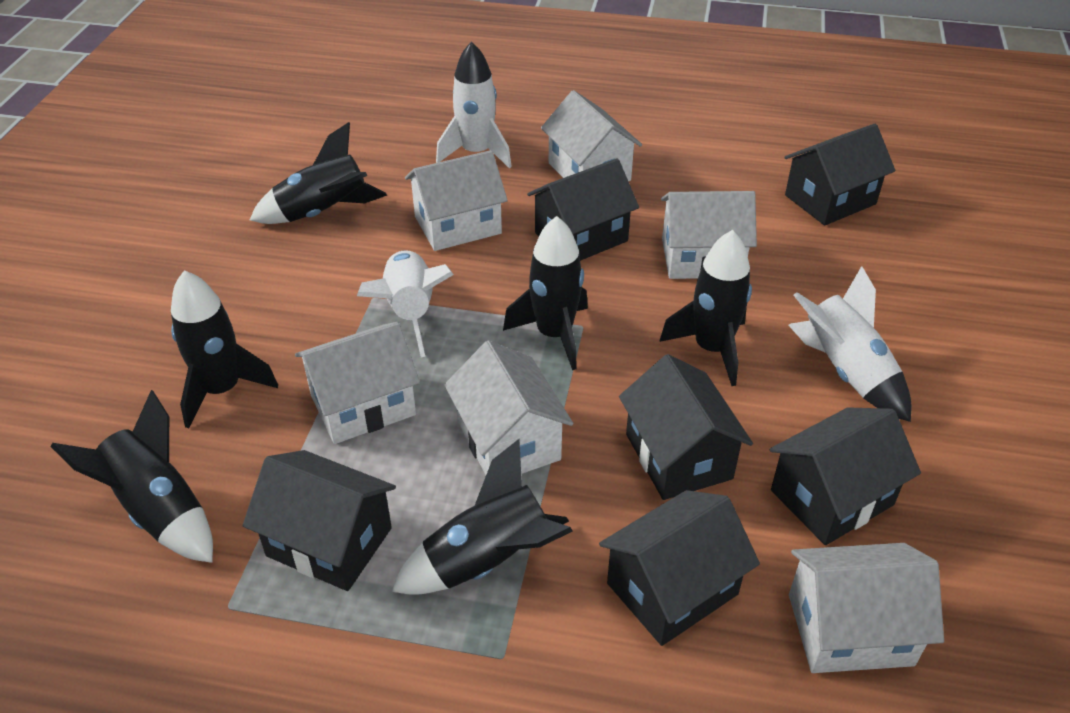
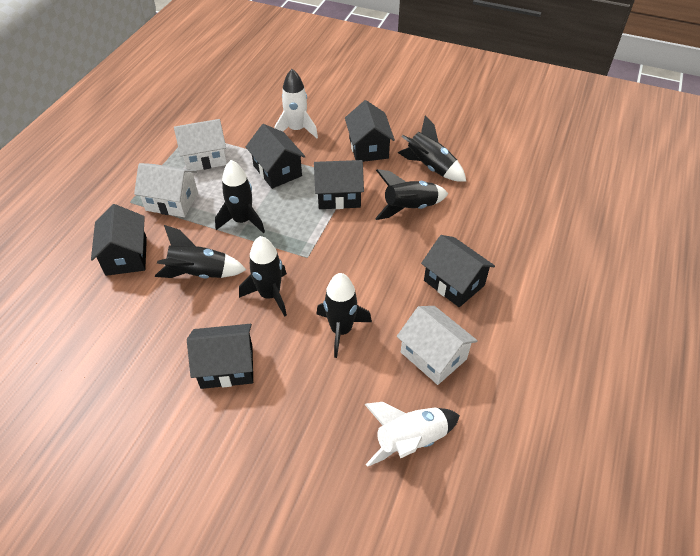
white house: [295,322,420,444] [405,150,508,251] [444,341,573,475] [541,90,642,181] [661,191,757,279] [789,543,944,673] = 6 -> [134,163,198,217] [174,119,227,171] [397,306,478,385] = 3
white rocket: [357,250,454,358] [436,42,512,168] [788,266,912,422] = 3 -> [274,69,318,138] [364,402,460,467] = 2

